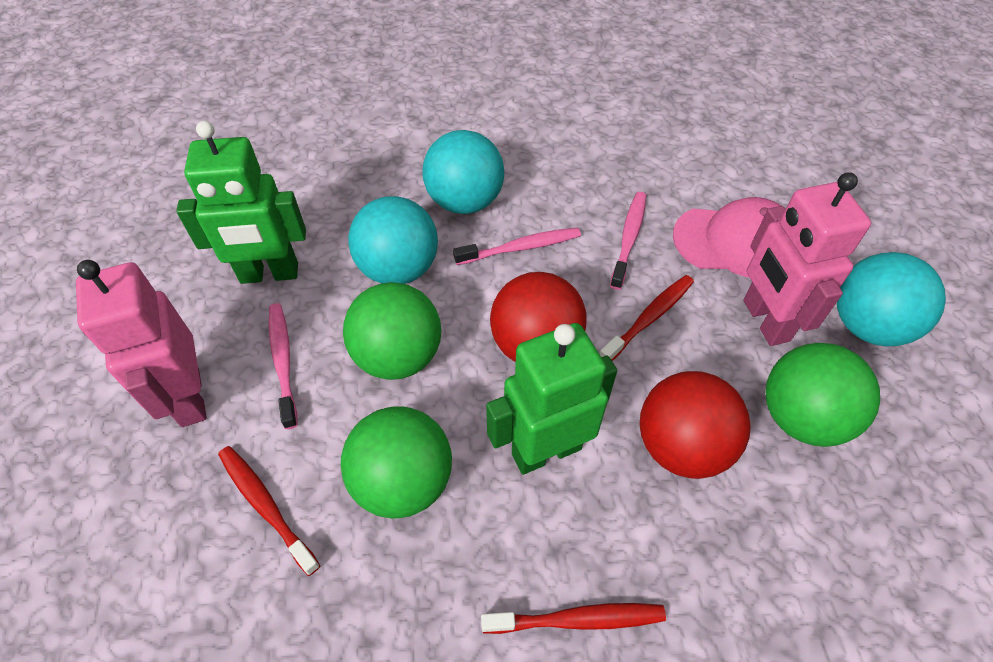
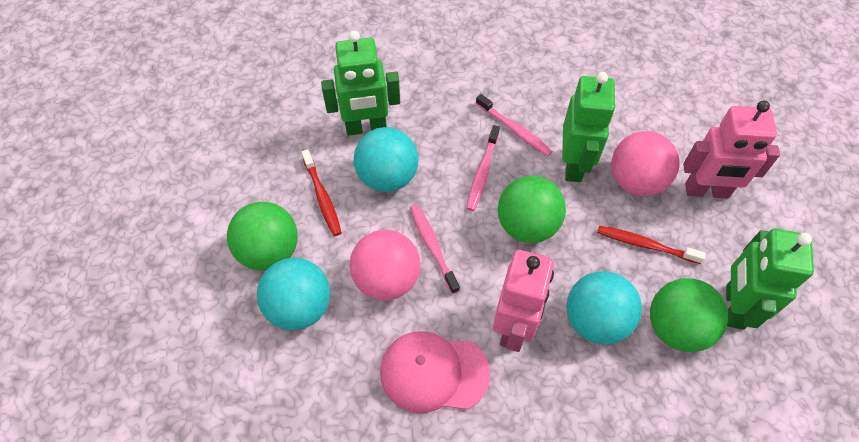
green robot: [176,121,306,284] [486,323,617,475] = 2 -> [321,31,400,136] [562,72,616,182] [726,229,814,330] = 3
pink ball: none = 0 -> [350,230,420,301] [611,131,679,196] = 2
red ball: [490,272,587,362] [639,371,751,479] = 2 -> none = 0
red toothbrush: [218,446,320,576] [481,603,666,634] [600,275,694,361] = 3 -> [301,149,342,236] [597,226,706,264] = 2

